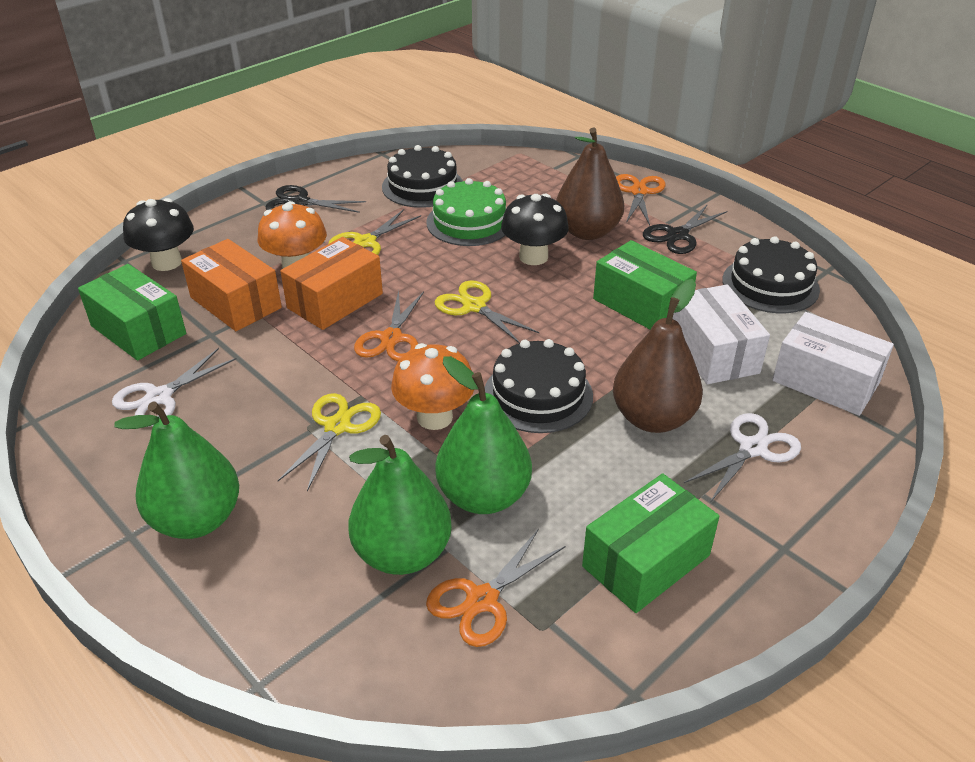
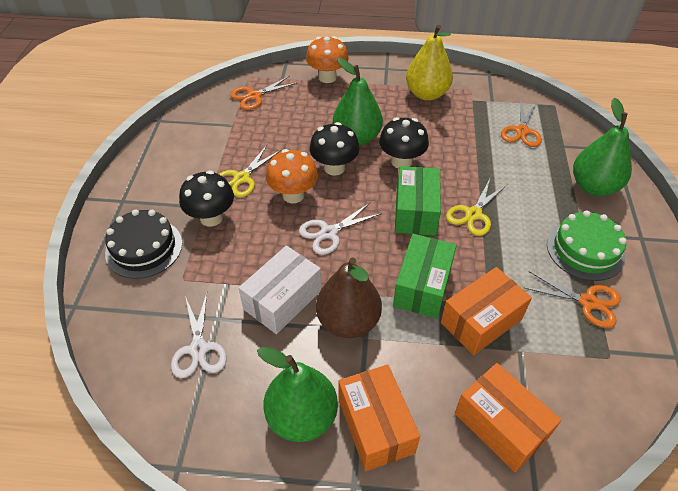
black cake: [382,145,463,208] [485,339,593,433] [722,236,820,313] = 3 -> [105,209,182,279] = 1
black mushroom: [123,198,194,271] [501,193,569,265] = 2 -> [179,171,234,227] [309,122,360,176] [379,117,429,169] = 3
black scissors: [266,185,366,213] [643,204,727,254] = 2 -> none = 0
brown pear: [556,128,624,240] [613,279,703,433] = 2 -> [316,257,382,338] = 1
green box: [78,264,186,361] [582,473,719,613] [593,240,697,330] = 3 -> [393,234,457,318] [395,166,441,236] = 2
orange box: [181,239,282,331] [280,237,383,330] = 2 -> [338,364,420,471] [441,267,532,355] [455,363,561,472] = 3
white box: [672,285,770,384] [772,312,894,416] = 2 -> [239,245,321,334] = 1
yellow pear: none = 0 -> [406,25,453,101] = 1
yellow scissors: [278,393,381,491] [329,209,421,255] [435,280,539,343] = 3 -> [219,145,281,198] [446,179,507,236] = 2

